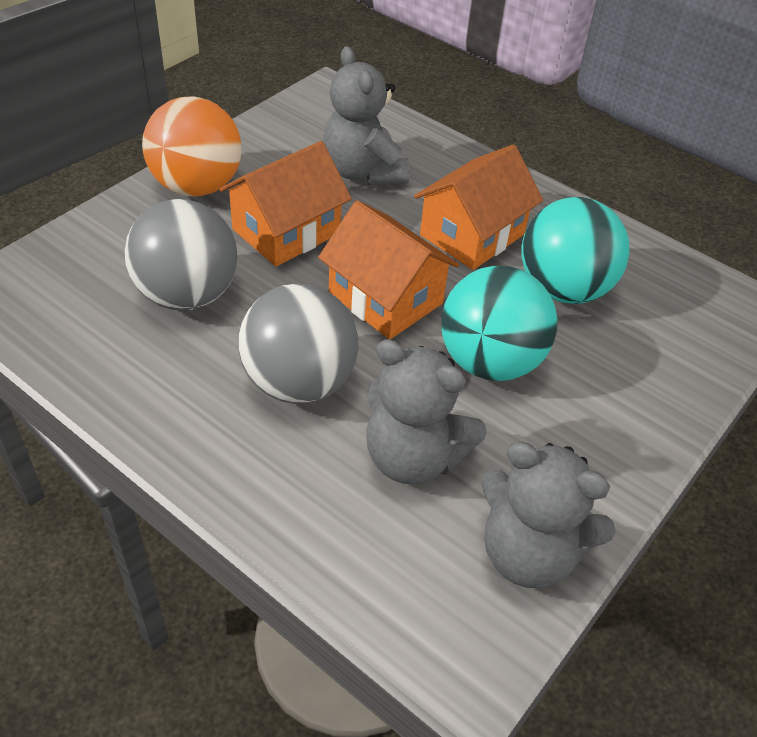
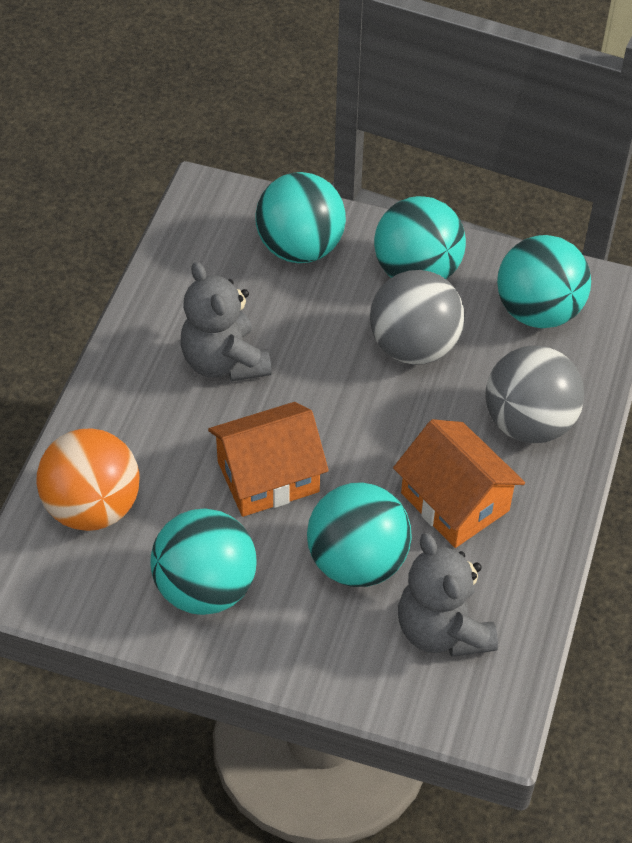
grey teddy bear: [323,46,410,185] [366,339,487,485] [481,442,616,588] = 3 -> [181,262,271,382] [398,533,498,657] = 2
orange house: [220,141,352,266] [318,200,459,339] [414,145,543,270] = 3 -> [208,402,329,517] [393,419,525,548] = 2
turquoise ball: [441,266,557,381] [521,197,630,304] = 2 -> [150,508,257,615] [255,172,346,263] [307,482,412,587] [374,196,466,279] [497,235,591,328] = 5

